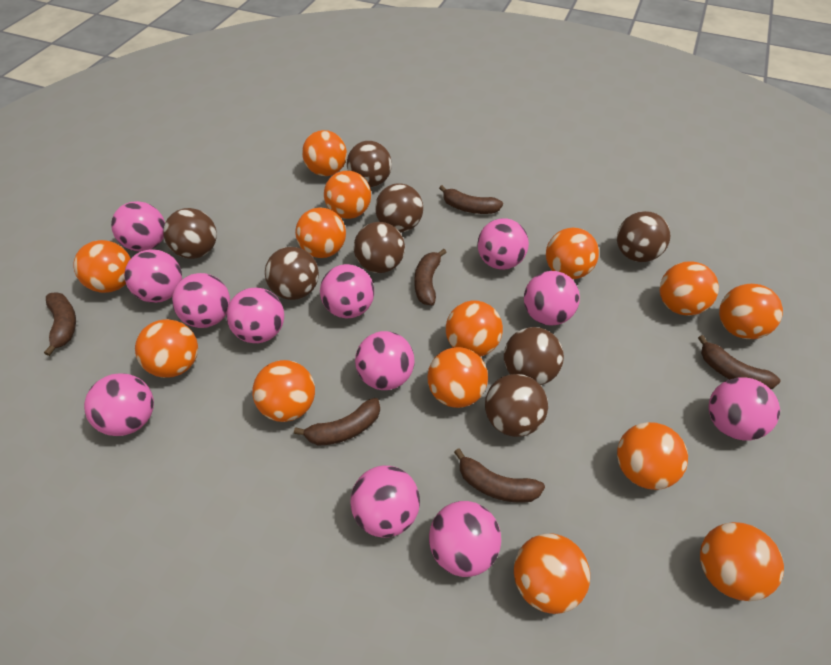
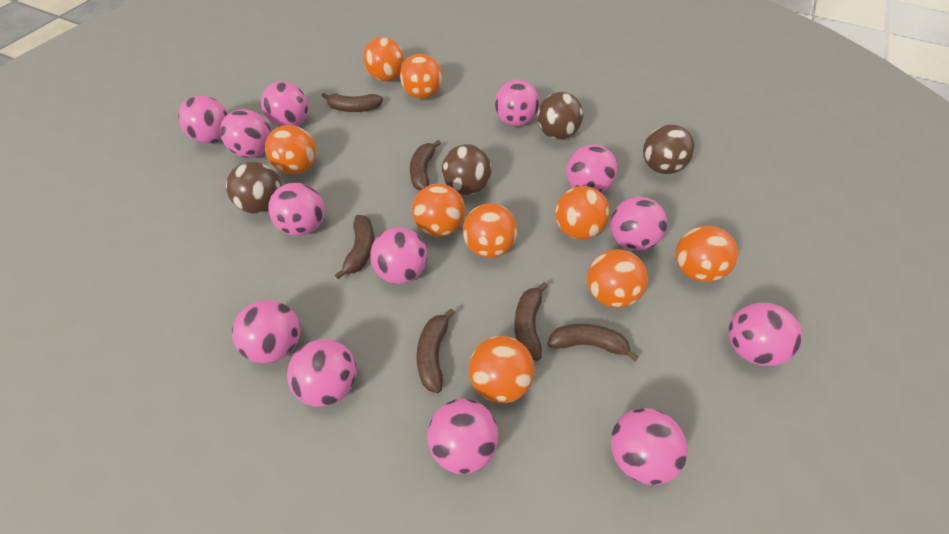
brown ball: [163,208,217,259] [265,247,319,300] [347,141,392,187] [354,222,405,273] [375,183,423,233] [485,374,548,437] [504,327,564,385] [617,211,670,262] = 8 -> [226,162,282,214] [442,144,491,195] [537,92,583,139] [643,124,695,174] = 4
orange ball: [74,240,131,293] [135,319,198,378] [252,360,315,422] [295,208,346,258] [302,130,347,176] [324,171,371,219] [427,347,488,408] [446,301,503,357] [514,534,590,614] [546,228,599,279] [617,422,688,490] [660,262,719,316] [700,522,784,601] [719,284,783,339] = 14 -> [265,125,316,174] [363,37,405,81] [400,54,442,99] [412,184,465,237] [463,203,517,258] [469,336,535,403] [555,186,610,239] [587,249,648,308] [675,226,738,282] = 9
pink ball: [84,373,154,436] [111,201,165,252] [124,250,182,303] [172,273,230,328] [227,288,284,343] [320,264,374,318] [351,466,420,538] [355,331,414,390] [429,501,501,577] [477,218,529,270] [524,271,580,326] [709,377,780,440] = 12 -> [178,96,229,143] [220,109,271,158] [232,300,300,363] [261,81,309,127] [268,183,325,236] [287,339,357,407] [370,227,427,284] [427,399,498,474] [495,80,539,126] [566,145,617,193] [610,197,667,251] [611,408,687,485] [728,303,802,366] = 13

